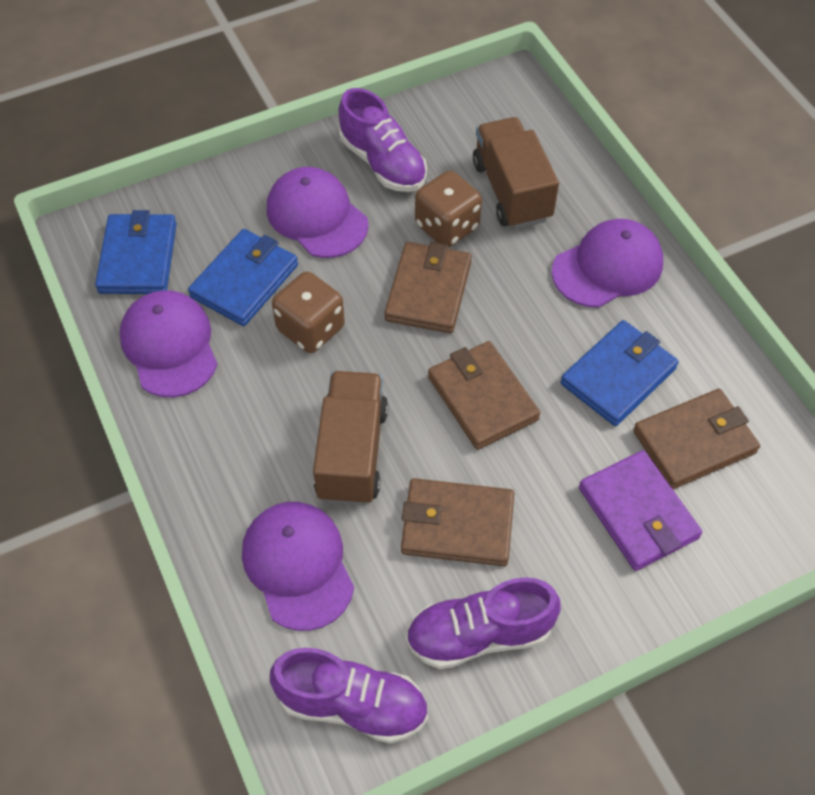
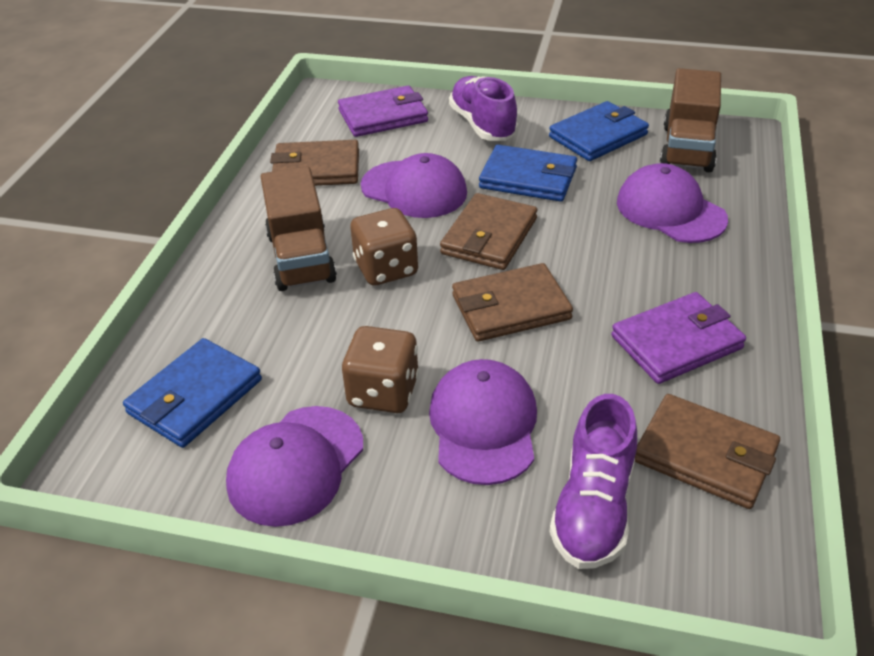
purple shoe: [270,648,428,744] [339,88,427,192] [406,577,561,669] = 3 -> [449,76,518,141] [549,394,637,569] = 2
purple wallet: [579,450,702,571] = 1 -> [338,86,428,137] [611,292,746,384] = 2

